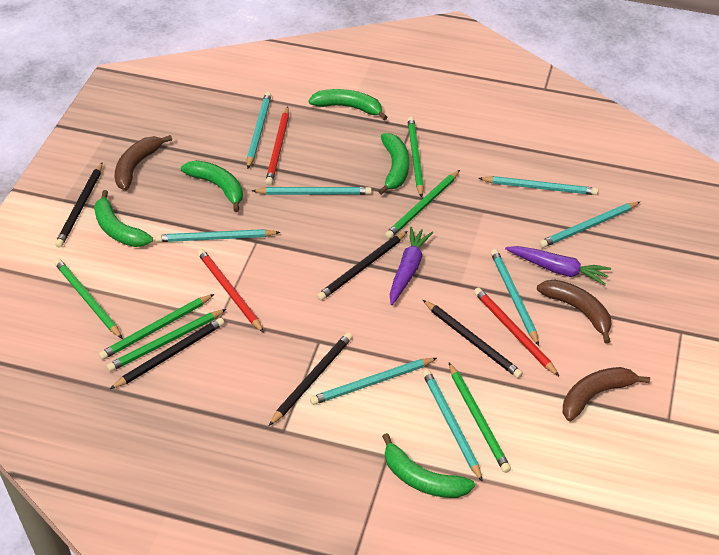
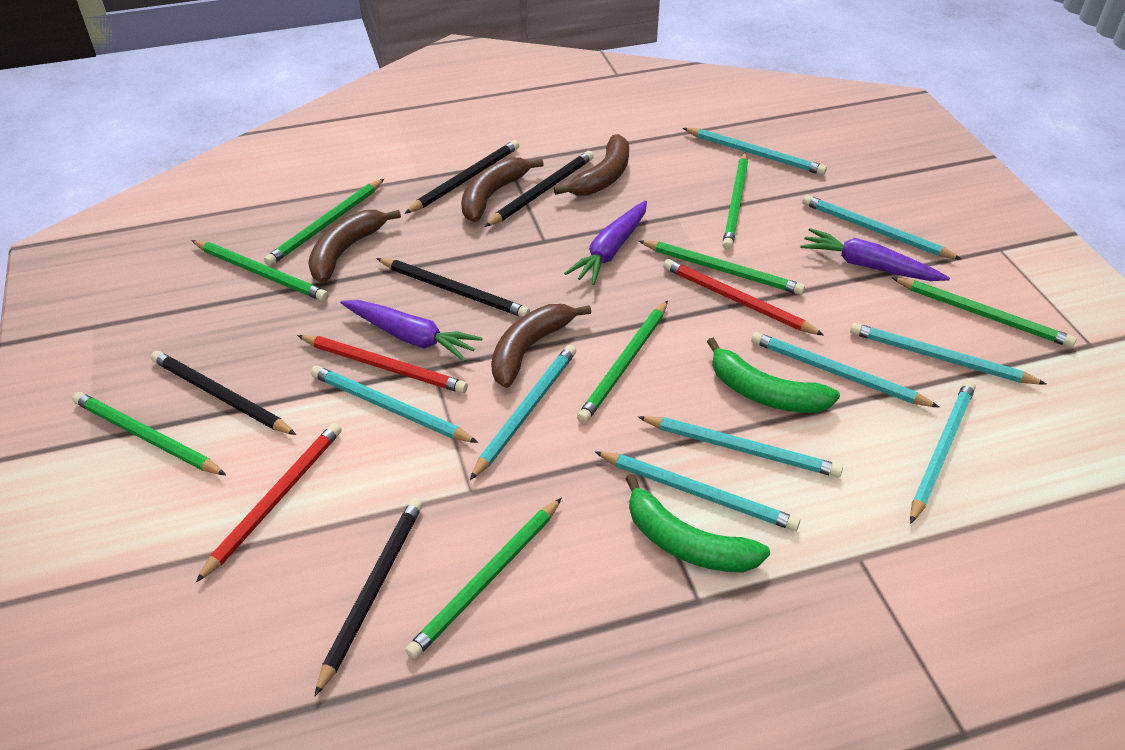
brown banana: [115,135,172,190] [537,279,612,344] [563,367,650,421] = 3 -> [308,210,401,283] [461,157,544,222] [491,304,591,388] [554,134,629,196] = 4
green banana: [94,190,153,247] [181,160,243,212] [308,89,387,120] [378,133,409,195] [382,433,475,498] = 5 -> [625,474,770,572] [707,337,840,413] = 2
green pencil: [54,259,122,338] [99,294,214,360] [107,309,226,371] [385,170,460,239] [407,117,424,198] [449,363,511,473] = 6 -> [72,392,226,475] [191,240,328,301] [264,179,384,266] [405,498,562,659] [577,300,668,423] [639,240,805,295] [722,152,748,250] [892,278,1077,348] = 8
purple carrot: [390,227,433,305] [505,246,611,286] = 2 -> [341,300,482,362] [564,200,647,285] [800,228,950,281] = 3
turquoise pencil: [156,229,281,242] [247,92,271,169] [252,187,372,195] [310,358,437,405] [422,369,483,482] [478,176,598,195] [491,249,539,346] [539,202,640,248] = 8 -> [311,366,478,443] [470,345,576,480] [595,452,800,531] [638,416,843,477] [683,128,827,175] [751,332,940,408] [802,195,962,260] [850,323,1046,384] [910,381,976,524] = 9

